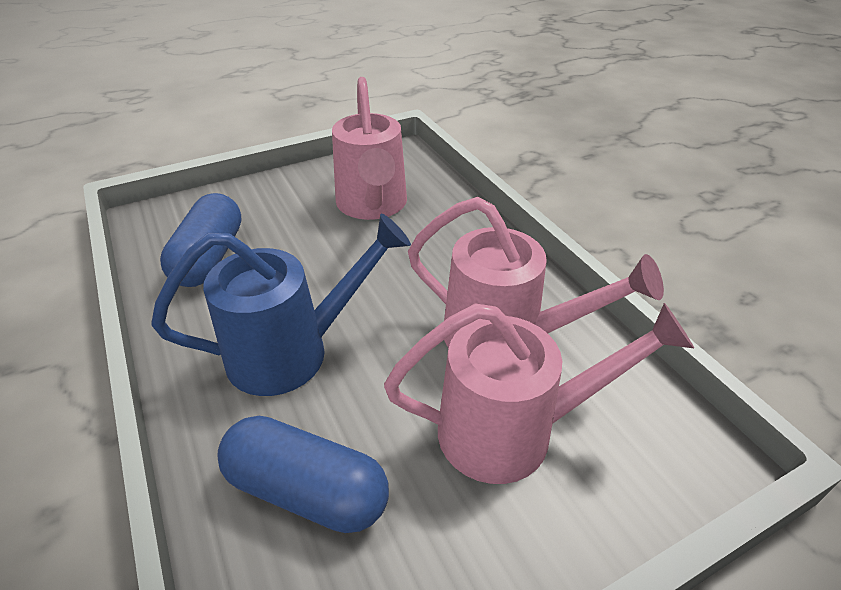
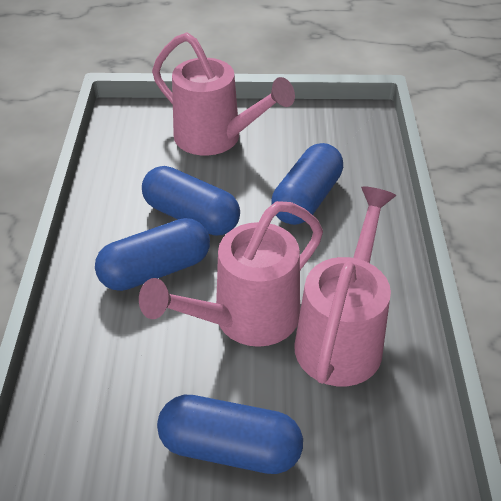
blue capsule: [160,193,242,287] [217,416,389,533] = 2 -> [95,218,210,291] [142,166,240,236] [157,395,303,474] [271,143,343,225] = 4
blue watering can: [151,214,411,396] = 1 -> none = 0

